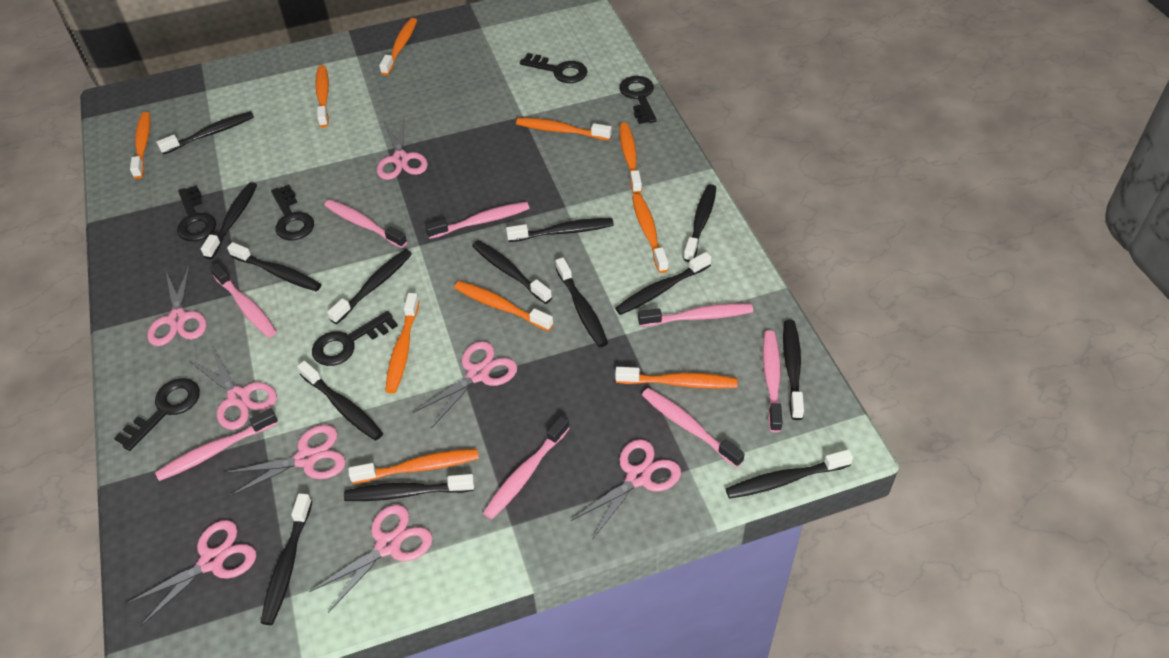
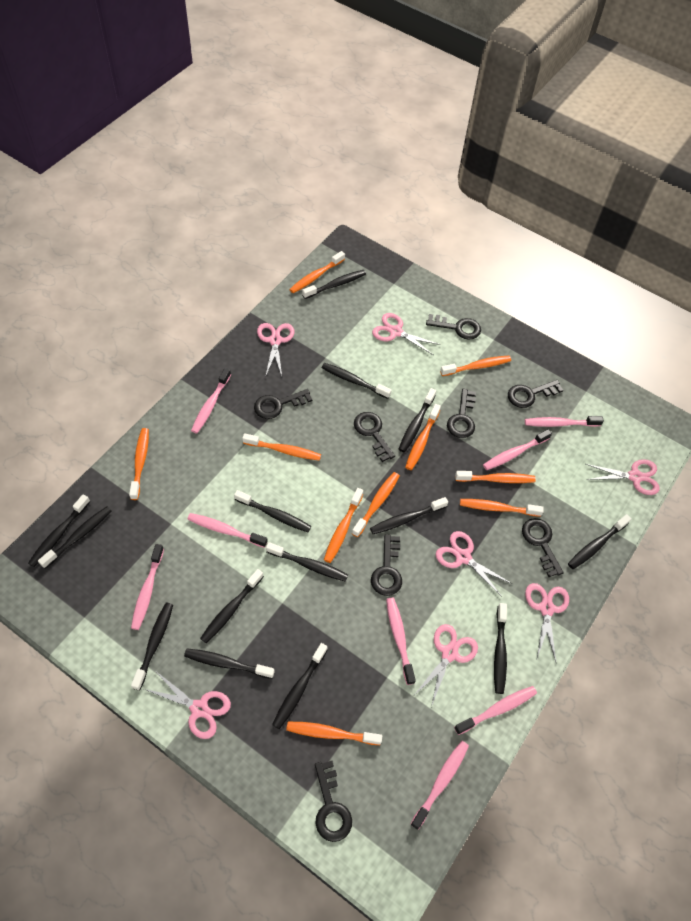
black key: [114,378,200,451] [177,185,216,241] [271,185,314,240] [312,311,398,366] [520,53,588,83] [619,76,657,124] = 6 -> [254,389,312,419] [315,761,352,842] [354,412,395,462] [371,534,402,596] [426,314,481,340] [447,389,476,438] [508,380,563,408] [522,518,564,577] = 8
pink scissors: [126,520,256,627] [147,264,206,346] [189,346,277,430] [224,425,346,497] [309,504,433,613] [377,118,428,180] [413,341,517,429] [571,439,681,540] = 8 -> [144,672,231,739] [257,323,294,376] [372,313,441,355] [415,624,478,707] [436,531,513,597] [525,583,569,662] [586,459,660,495] = 7

